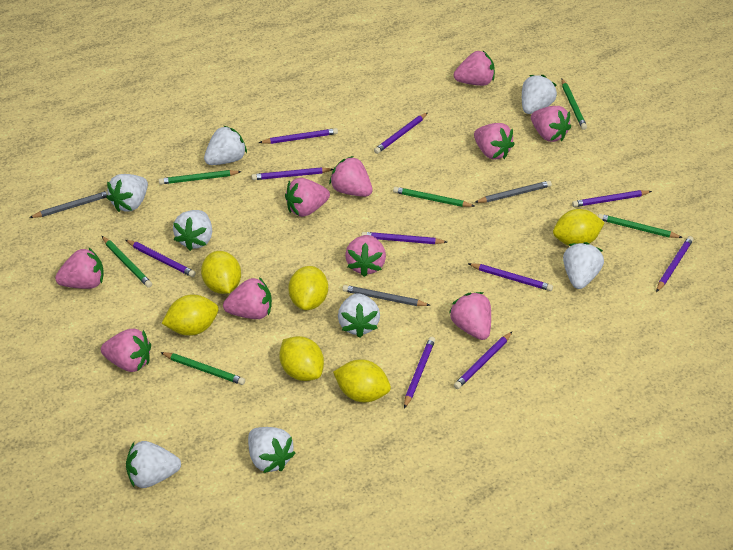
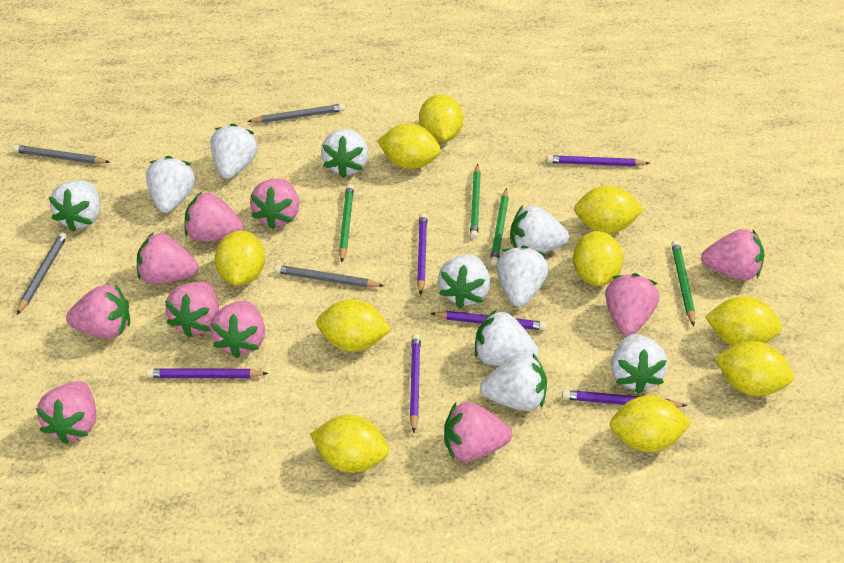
green pencil: [102,236,152,288] [159,170,242,185] [160,352,245,385] [393,187,474,207] [561,79,587,130] [598,214,683,238] = 6 -> [339,184,354,262] [470,164,481,239] [490,188,509,266] [671,240,695,326] = 4
grey pencil: [29,191,108,218] [342,285,431,306] [474,181,552,203] = 3 -> [13,145,110,164] [17,232,67,315] [247,104,345,123] [274,265,384,287] = 4
purple pencil: [126,240,196,277] [252,167,333,180] [259,128,338,144] [361,232,447,244] [374,113,428,154] [404,337,435,409] [454,332,512,389] [468,263,553,291] [572,190,652,207] [656,236,693,292] = 10 -> [146,368,268,378] [410,334,421,433] [417,213,427,295] [430,311,547,330] [547,155,650,166] [562,390,687,407] = 6
white strawberry: [106,174,148,212] [126,441,181,488] [173,210,212,251] [204,126,247,165] [248,427,296,473] [338,293,380,338] [522,75,557,114] [563,242,604,289] = 8 -> [49,181,100,232] [146,156,195,213] [210,124,258,179] [321,129,368,178] [438,254,490,308] [475,309,539,366] [480,354,547,411] [496,246,549,307] [510,205,569,253] [611,334,668,394] = 10
yellow lemon: [162,294,219,336] [201,251,241,294] [279,336,324,381] [288,266,328,310] [333,359,391,403] [553,209,605,246] = 6 -> [215,231,265,286] [310,415,389,473] [316,299,391,352] [377,123,441,169] [419,94,463,142] [573,231,623,286] [574,185,644,233] [610,395,691,452] [705,296,782,346] [715,341,794,396] = 10

